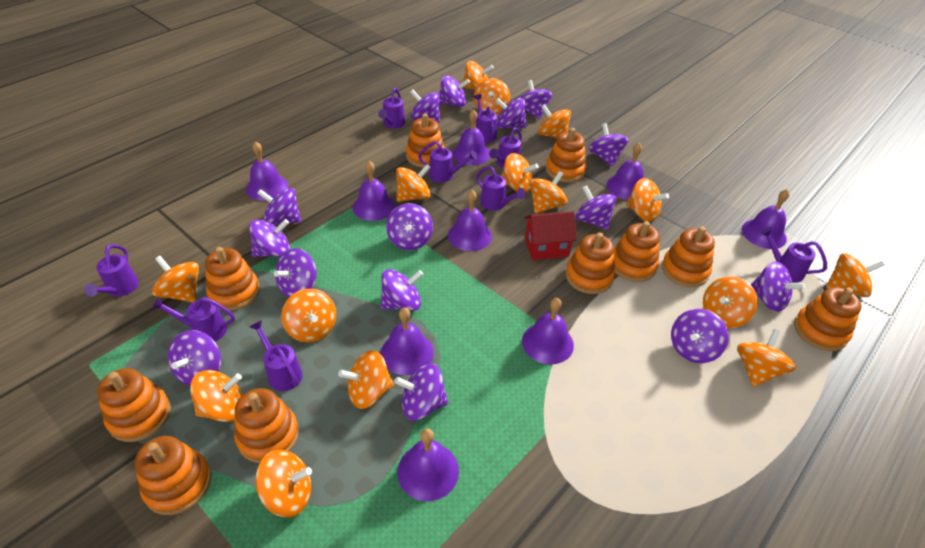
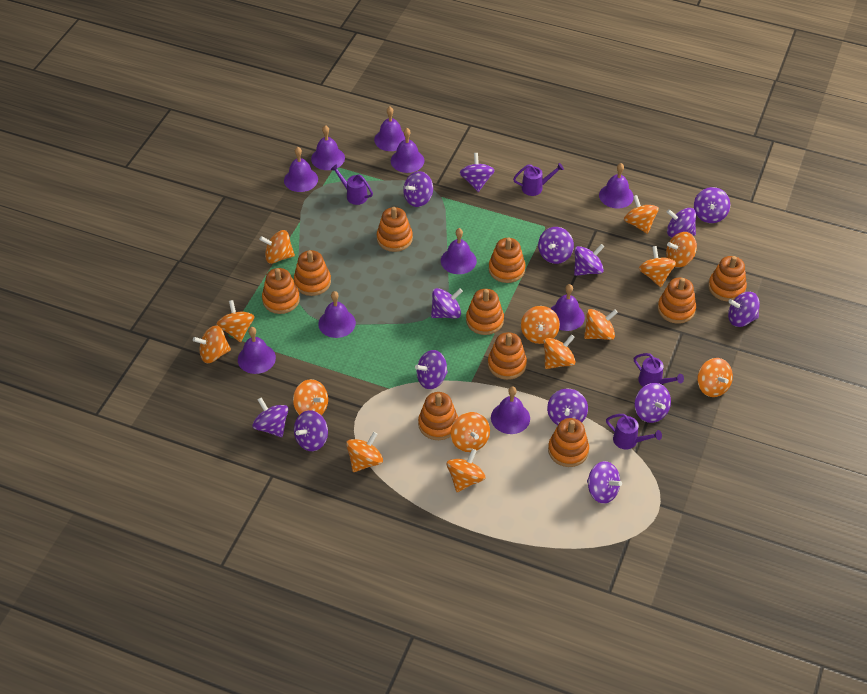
orange spinning top: [152,256,199,303] [190,370,243,422] [255,450,312,517] [282,289,336,342] [338,350,394,409] [396,164,431,202] [463,61,494,90] [474,78,510,115] [501,153,539,193] [530,171,568,214] [538,104,571,138] [626,178,669,222] [703,276,758,328] [737,329,796,387] [826,253,885,297] = 15 -> [193,325,231,363] [216,300,255,342] [259,230,295,264] [293,379,328,415] [346,432,383,472] [447,449,485,492] [451,412,490,452] [521,306,560,344] [544,334,575,369] [584,309,618,340] [624,195,659,234] [639,246,676,287] [666,232,697,268] [697,358,733,397] = 14
purple bell: [246,141,288,201] [353,161,395,221] [381,308,434,375] [397,428,459,501] [448,190,492,251] [453,109,490,165] [522,298,574,364] [607,143,644,200] [742,189,790,249] = 9 -> [238,327,276,374] [284,147,318,192] [311,125,345,170] [318,291,356,338] [374,107,405,151] [391,128,424,173] [441,228,477,274] [491,387,530,434] [550,284,585,331] [599,163,634,209] = 10
purple spinning top: [168,330,221,386] [249,219,290,257] [257,188,301,225] [274,248,317,297] [380,269,423,311] [386,203,433,250] [394,364,448,421] [410,90,440,123] [439,75,470,108] [495,98,526,128] [520,80,552,119] [575,185,616,230] [589,123,629,167] [671,309,729,363] [751,262,806,312] = 15 -> [252,397,289,437] [294,410,328,451] [403,171,433,207] [415,350,448,389] [431,288,463,319] [459,153,495,192] [538,227,574,264] [547,389,588,425] [574,244,604,276] [587,461,622,504] [635,383,671,423] [667,208,696,238] [694,187,730,223] [728,292,760,327] = 14
purple watering can: [84,244,139,297] [152,297,235,341] [250,320,303,391] [378,88,405,129] [418,141,477,183] [474,94,497,143] [476,166,525,211] [489,127,522,169] [760,227,827,282] = 9 -> [330,164,373,205] [513,163,564,196] [606,414,662,449] [634,353,684,387] = 4
red house: [524,211,577,260] = 1 -> none = 0

